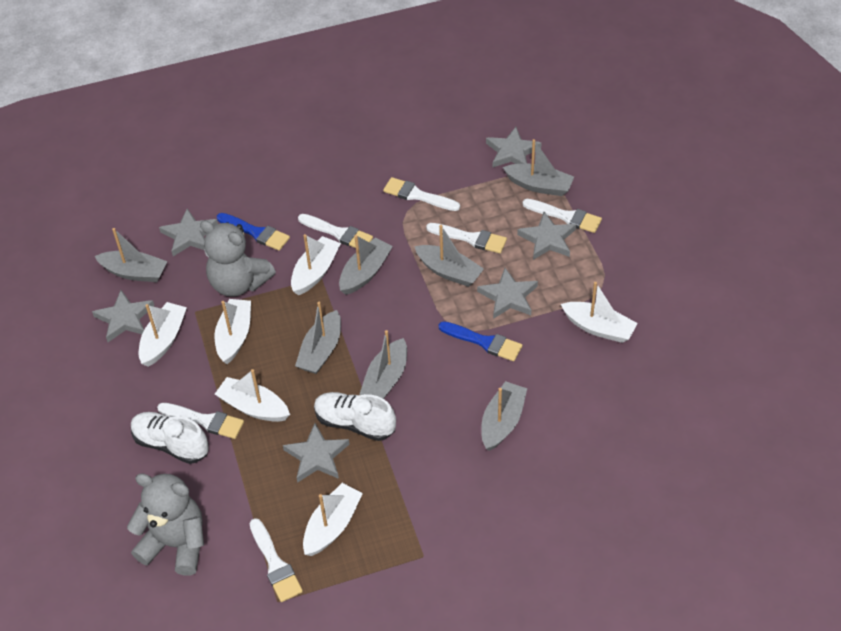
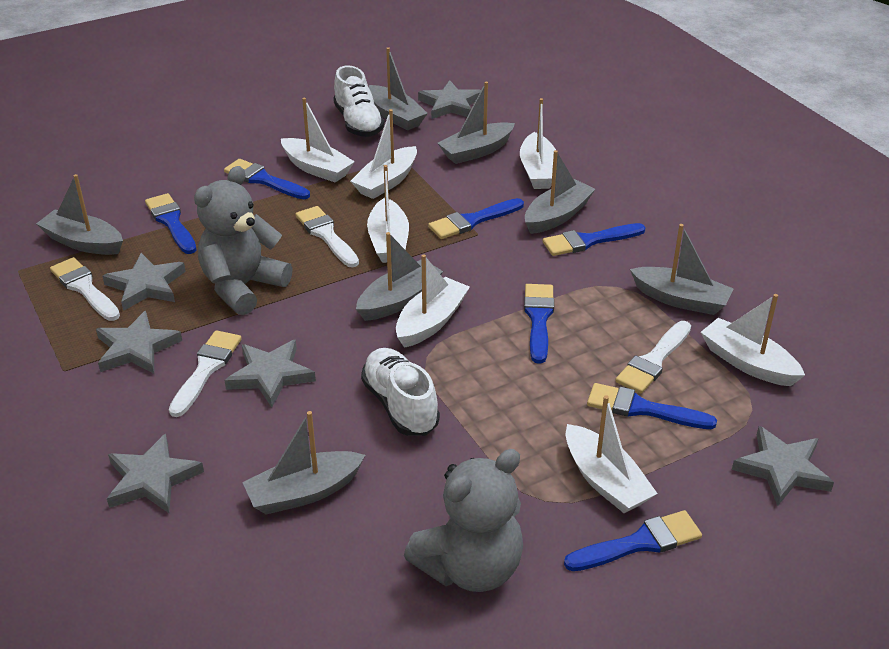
blue brush: [217,213,290,251] [438,321,522,361] = 2 -> [145,193,196,254] [224,159,310,199] [428,198,524,239] [524,284,554,364] [543,223,646,256] [564,510,702,571] [587,383,717,429] = 7
white boat: [139,302,187,367] [214,299,251,364] [215,369,290,422] [291,234,341,295] [303,483,363,556] [561,282,638,343] = 6 -> [281,98,355,182] [350,109,417,199] [367,165,409,263] [396,254,470,348] [520,98,556,189] [566,395,658,513] [701,294,805,386] = 7
white brush: [157,403,244,439] [250,518,303,602] [298,214,373,248] [383,177,460,211] [426,223,507,253] [523,199,602,233] = 6 -> [50,257,120,321] [169,330,242,417] [295,206,359,267] [615,321,691,394] = 4

